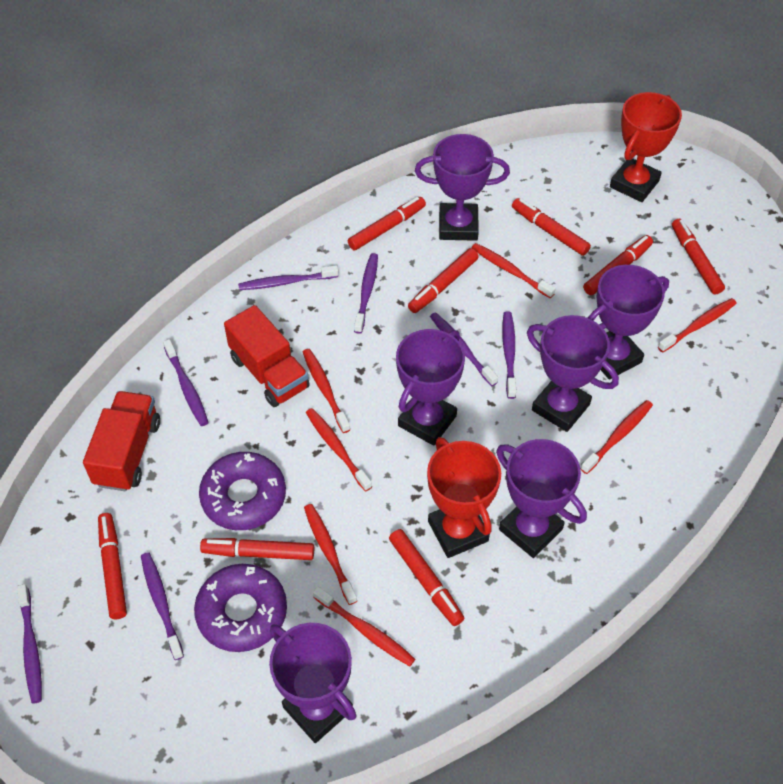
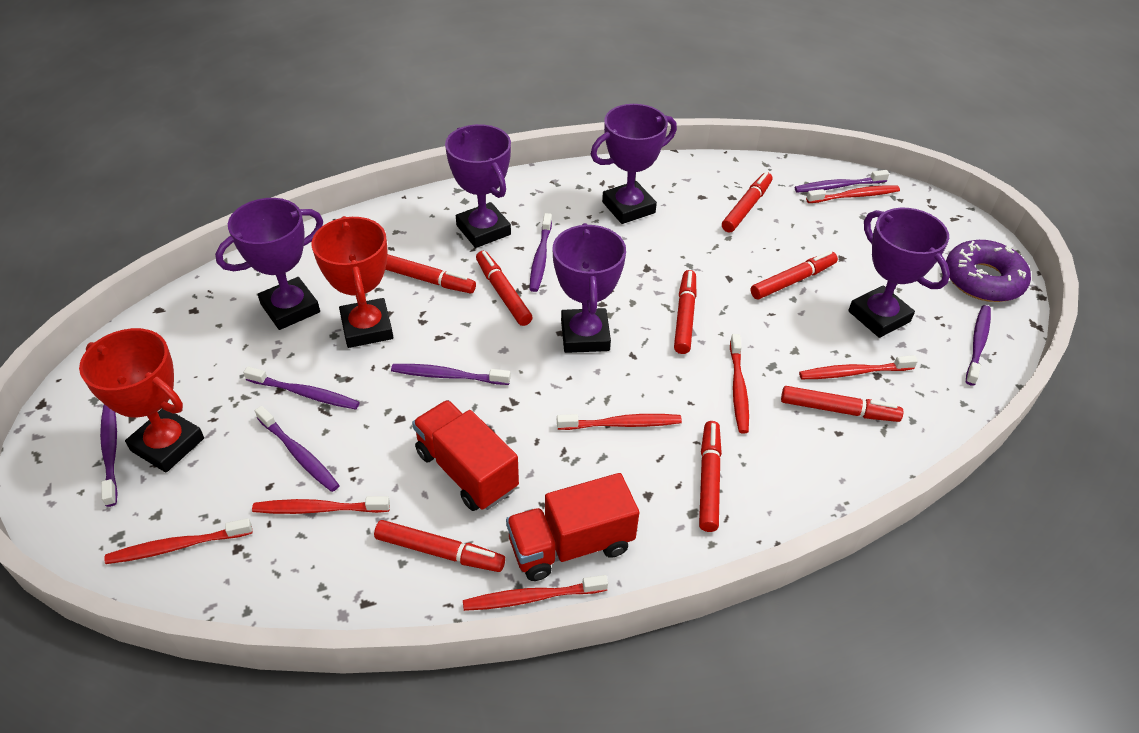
purple donut: [194,564,287,652] [199,452,286,530] = 2 -> [946,240,1031,302] = 1
purple trophy: [269,623,357,743] [396,329,465,446] [415,134,510,241] [496,439,587,558] [527,315,619,432] [588,265,669,380] = 6 -> [215,198,323,330] [445,124,511,248] [552,223,626,353] [590,104,677,224] [848,208,950,338] = 5

